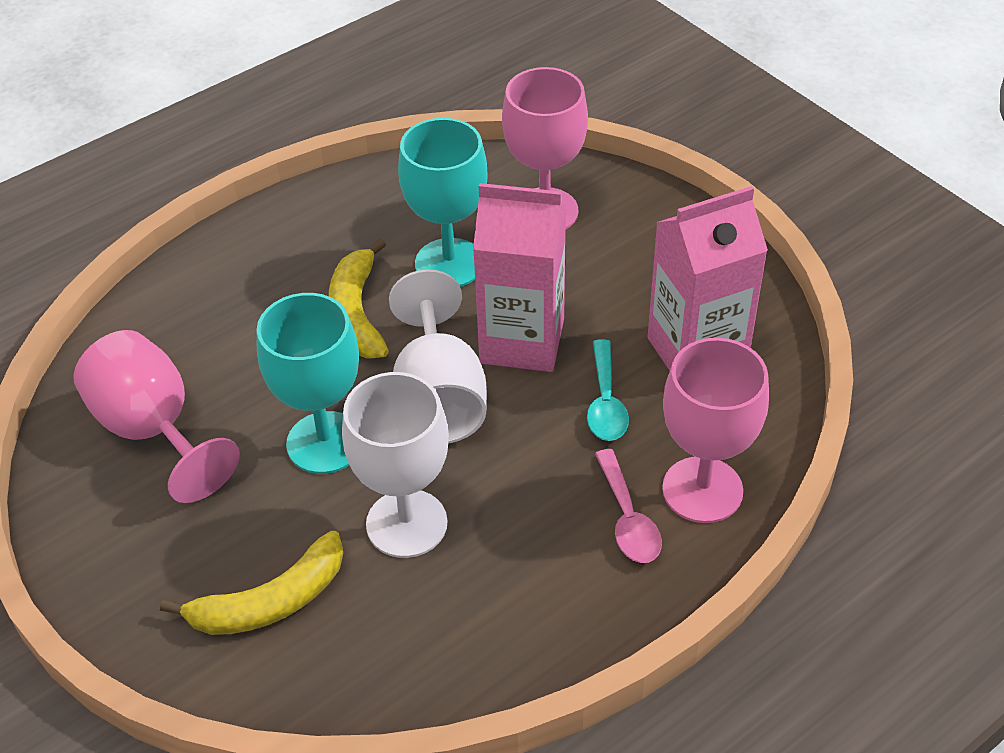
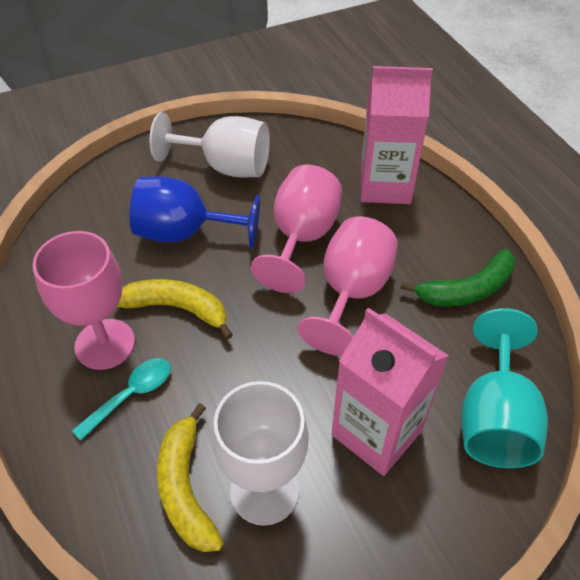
blue goblet: none = 0 -> [130,176,260,249] = 1
green banana: none = 0 -> [400,249,515,307] = 1
pink spoon: [595,449,662,563] = 1 -> none = 0
turquoise goblet: [257,293,359,474] [398,118,488,287] = 2 -> [461,308,548,468] = 1

